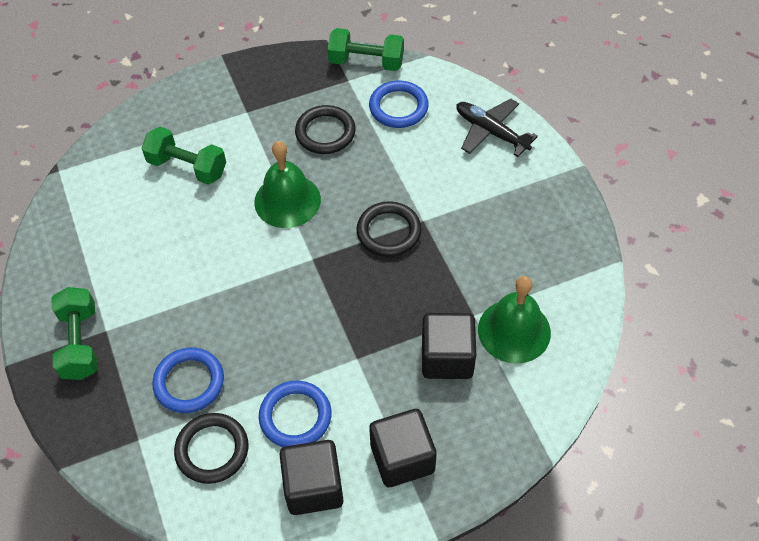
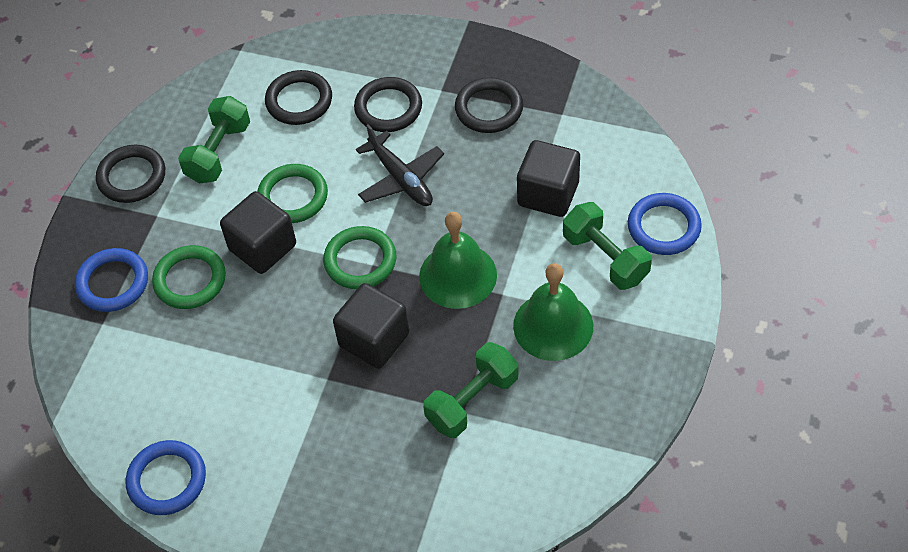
black ring: [174,413,249,484] [295,105,356,154] [357,201,422,257] = 3 -> [96,145,165,203] [265,70,332,125] [354,77,422,132] [455,77,523,133] = 4
green ring: none = 0 -> [152,245,226,309] [257,164,328,223] [323,226,396,289] = 3

